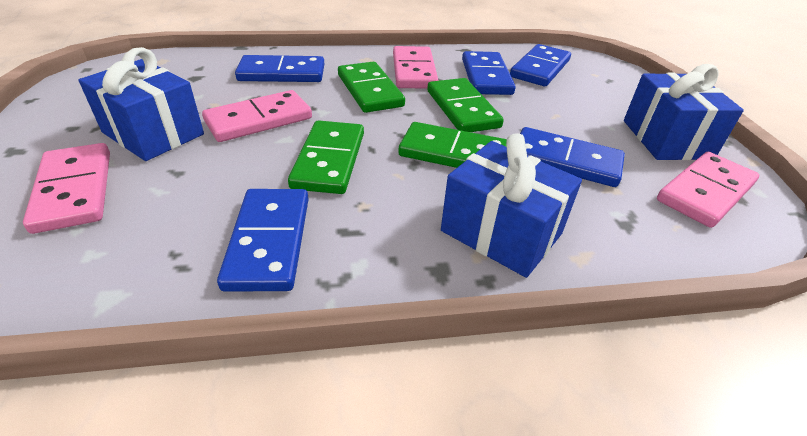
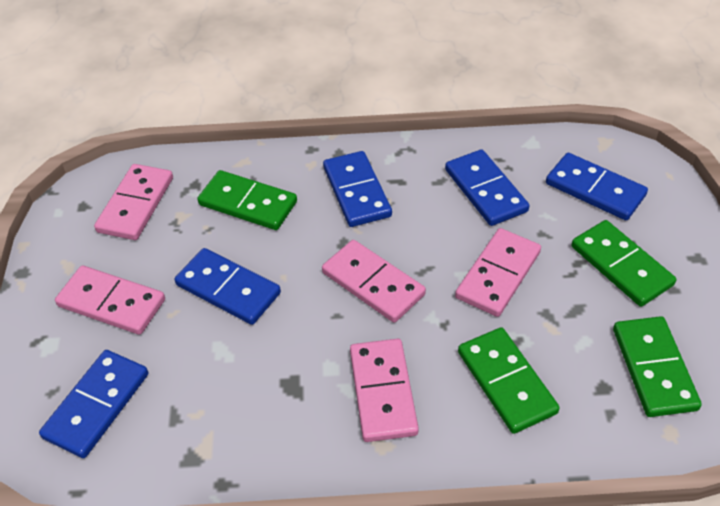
blue gift: [79,47,204,161] [441,133,582,278] [624,64,744,160] = 3 -> none = 0
pink domino: [23,143,110,234] [202,90,312,142] [393,46,439,89] [657,152,759,228] = 4 -> [55,266,165,335] [94,164,173,240] [322,240,426,323] [350,339,419,442] [455,228,541,317] = 5

